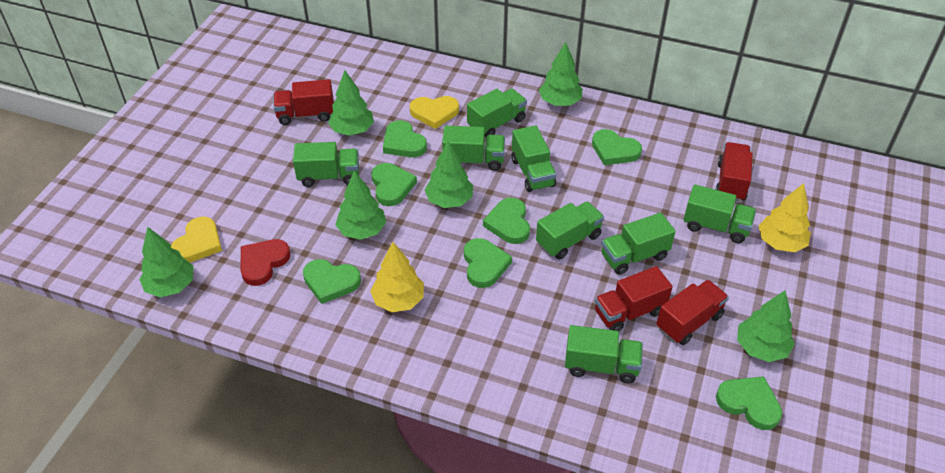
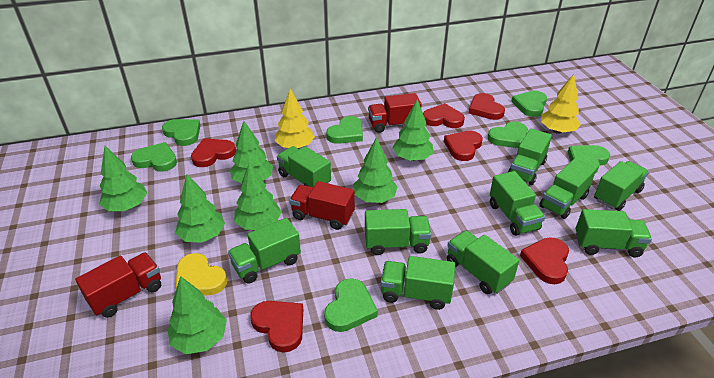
green tree: [139,227,194,297] [328,70,374,136] [335,171,386,240] [425,141,473,208] [539,42,583,106] [737,290,795,362] = 6 -> [99,146,147,211] [167,276,227,354] [175,174,225,243] [230,121,273,183] [234,163,281,230] [353,137,398,203] [392,99,433,161] = 7
green truck: [293,142,359,187] [442,126,505,171] [467,89,527,137] [512,125,556,192] [536,202,604,259] [565,325,643,383] [601,213,676,275] [684,185,756,243] = 8 -> [228,218,301,284] [277,146,331,187] [365,209,432,255] [381,256,455,310] [447,230,519,294] [490,171,545,236] [508,128,552,185] [539,159,596,219] [576,209,652,258] [594,161,649,211] = 10
red heart: [240,239,291,286] = 1 -> [191,138,236,167] [250,301,303,353] [423,103,465,128] [444,131,483,161] [469,93,505,120] [520,237,569,284] = 6
red truck: [273,79,334,125] [595,266,673,331] [656,280,729,345] [715,142,753,202] = 4 -> [75,252,161,318] [289,181,355,230] [368,93,422,133] = 3
yellow heart: [171,217,222,263] [410,96,459,129] = 2 -> [175,253,227,295] = 1

